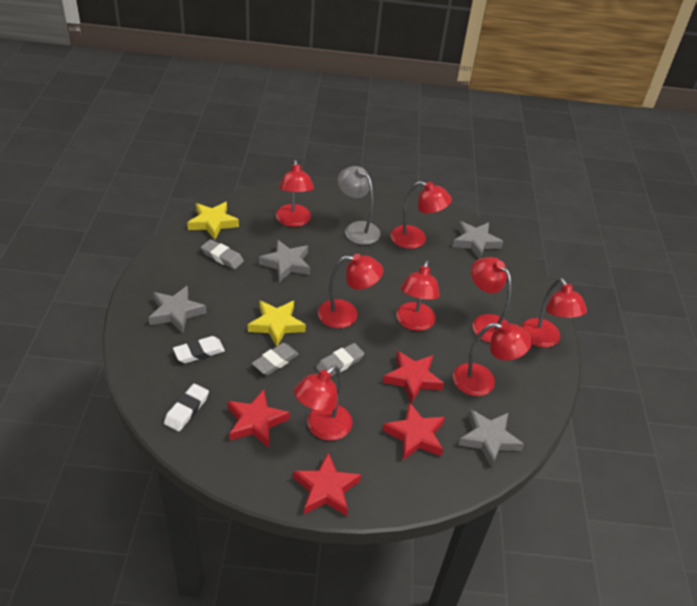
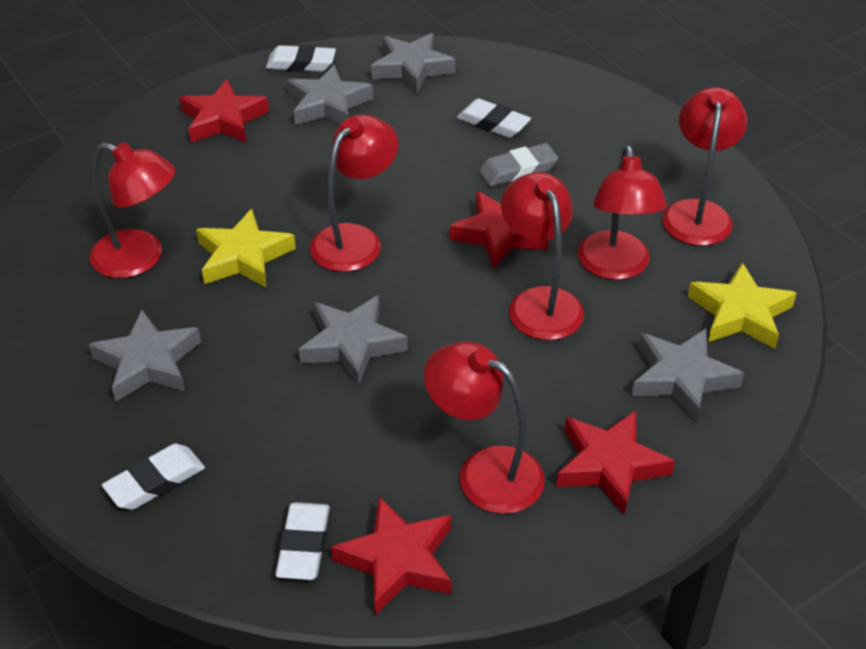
grey eraser: [201,239,244,269] [252,343,299,375] [316,343,364,376] = 3 -> [479,143,558,186] = 1
grey lamp: [337,166,381,245] = 1 -> none = 0
grey star: [149,286,207,333] [259,240,311,282] [453,221,503,259] [458,409,524,468] = 4 -> [88,310,201,402] [287,65,373,125] [299,295,408,386] [371,33,456,94] [632,329,744,422] = 5
red lamp: [276,160,314,227] [294,365,353,441] [318,254,383,328] [390,181,452,249] [396,260,440,331] [453,322,532,396] [471,257,512,343] [521,278,587,348] = 8 -> [89,142,176,278] [310,114,398,272] [424,341,545,514] [501,172,584,340] [578,145,667,280] [662,87,748,246] = 6
white eraser: [164,384,209,431] [173,336,225,363] = 2 -> [102,444,205,510] [266,45,336,72] [275,502,330,580] [457,98,531,138] = 4

